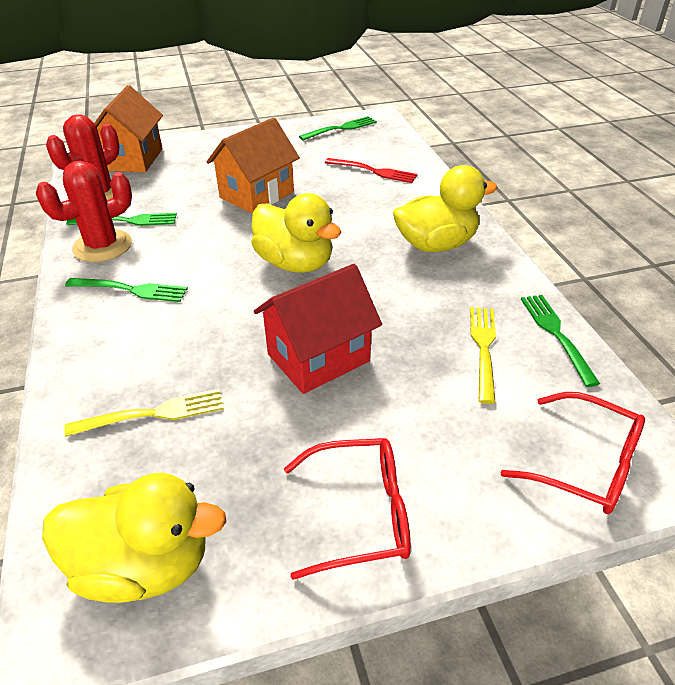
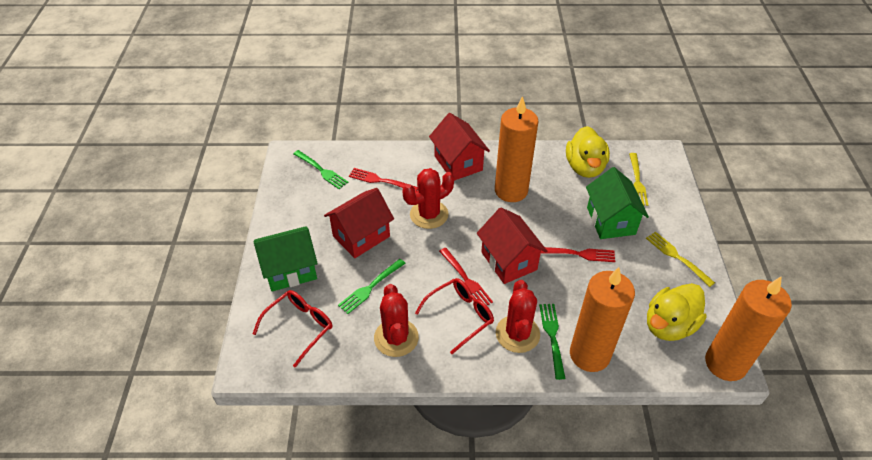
green fork: [65,278,188,302] [66,213,177,226] [299,116,377,141] [521,295,600,387] = 4 -> [293,150,348,189] [338,259,406,314] [539,304,566,380] = 3
green house: none = 0 -> [254,226,318,292] [586,167,649,239] = 2
orange candle: none = 0 -> [495,96,538,202] [570,267,635,372] [705,277,792,381] = 3
orange house: [94,85,163,172] [207,117,300,214] = 2 -> none = 0
red cactus: [36,161,132,262] [46,114,119,200] = 2 -> [374,284,419,357] [403,168,454,229] [496,280,540,353] = 3
red fork: [325,158,418,183] = 1 -> [349,168,418,192] [439,248,493,305] [541,247,615,262] = 3
red house: [254,264,382,394] = 1 -> [324,188,394,258] [429,113,490,181] [477,207,547,284] = 3
yellow duck: [42,473,227,603] [251,193,341,273] [393,165,498,252] = 3 -> [566,126,610,178] [647,283,707,341] = 2

